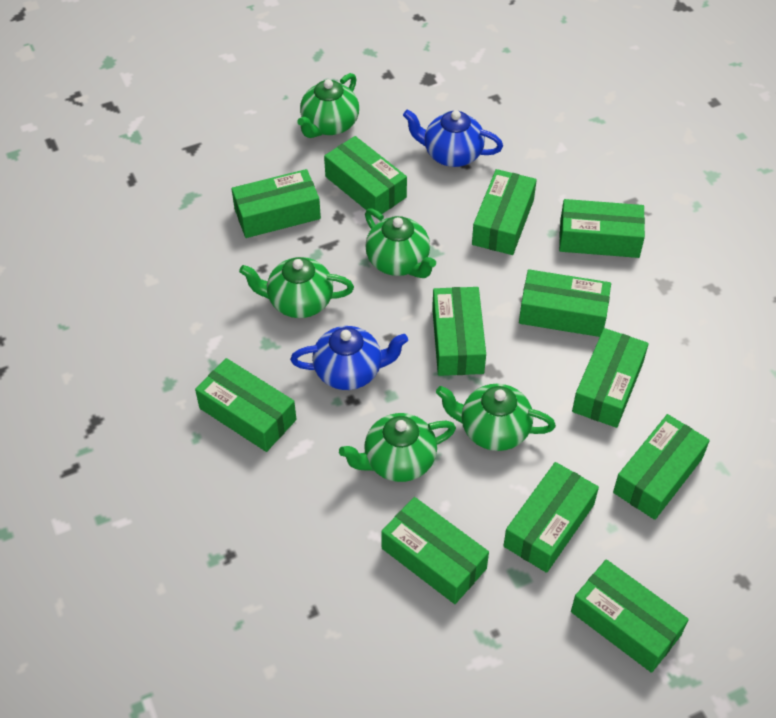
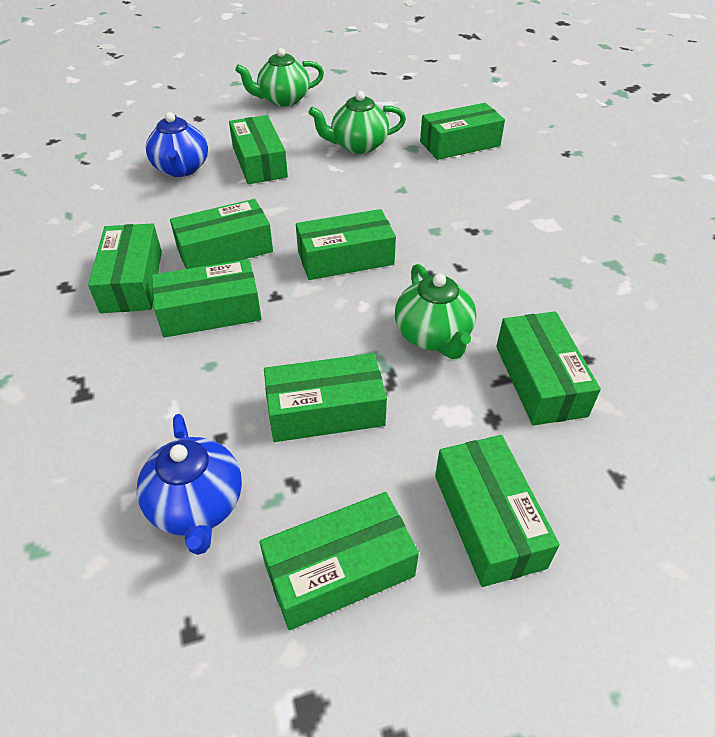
green box: [195,358,296,452] [231,169,321,238] [324,136,407,218] [381,497,489,604] [432,287,486,376] [472,169,537,255] [503,462,599,573] [519,269,611,337] [559,199,645,258] [571,559,689,673] [572,328,649,428] [613,414,710,520] = 12 -> [88,223,162,313] [152,259,262,338] [170,199,273,269] [229,115,288,184] [260,492,419,630] [264,353,387,442] [296,209,396,280] [420,103,505,160] [435,435,560,587] [496,312,601,425] = 10
green teapot: [239,257,354,318] [297,73,359,138] [339,413,456,482] [365,208,436,278] [436,384,556,451] = 5 -> [235,48,324,107] [308,91,406,154] [395,264,476,359] = 3

